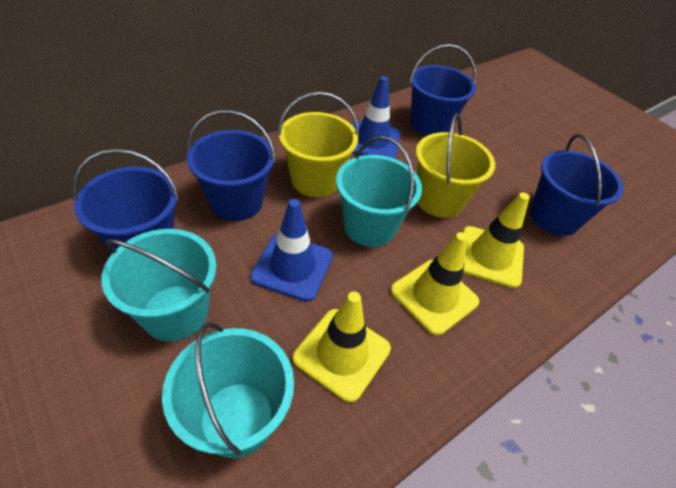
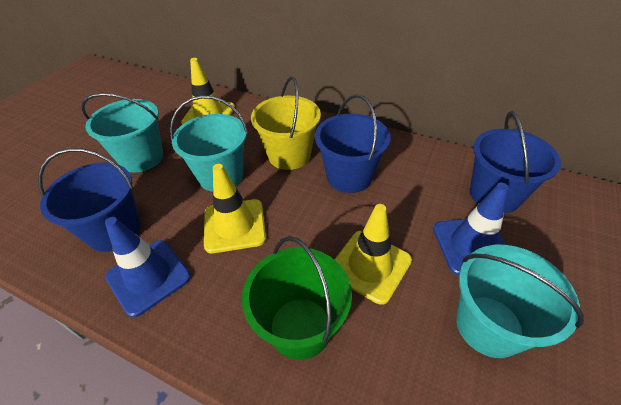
blue bucket: [72,149,179,253] [187,110,276,221] [410,44,476,136] [530,134,624,236] = 4 -> [38,148,141,252] [315,94,391,193] [470,111,561,213] = 3
green bucket: none = 0 -> [242,236,352,360] = 1
yellow bucket: [277,92,359,197] [416,113,495,218] = 2 -> [251,77,321,170] = 1

